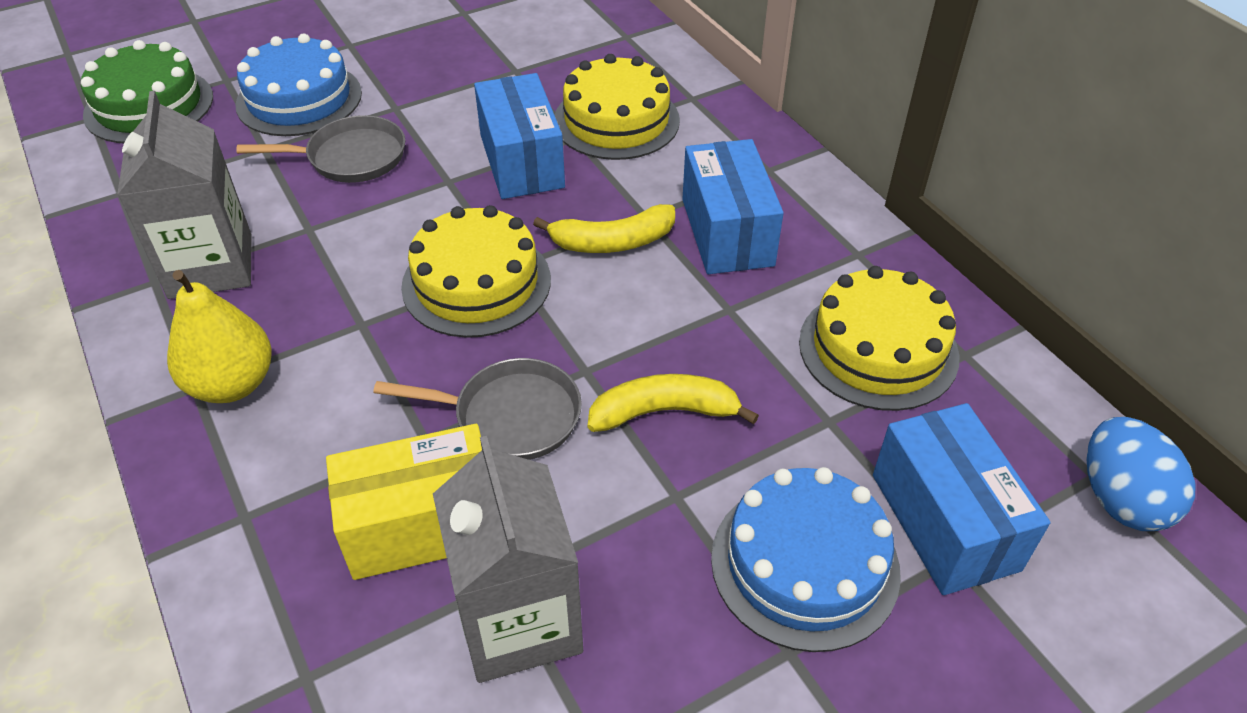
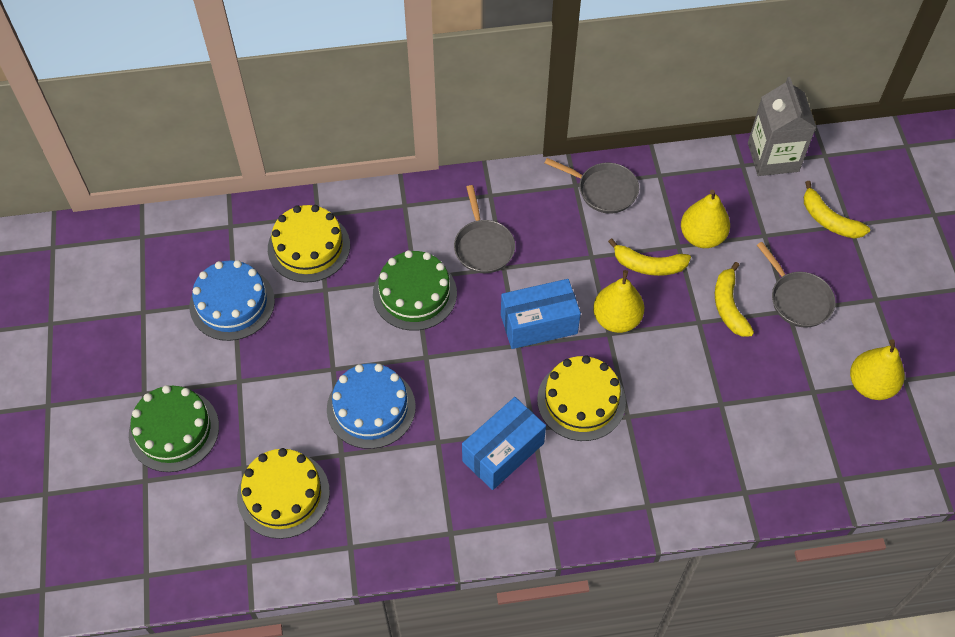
blue box: [474,73,565,199] [682,139,784,274] [873,403,1050,595] = 3 -> [462,397,546,490] [501,279,581,349] = 2
blue egg: [1087,417,1196,531] = 1 -> none = 0
green cake: [81,40,213,143] = 1 -> [129,385,219,472] [373,250,457,331] = 2
grey carton: [117,91,252,299] [433,436,583,683] = 2 -> [748,77,817,176] = 1
grey pan: [236,115,405,183] [373,358,582,460] = 2 -> [454,185,515,273] [545,158,639,214] [757,242,836,328] = 3
yellow banana: [533,204,675,253] [588,374,759,432] = 2 -> [608,238,691,276] [715,262,754,337] [804,181,870,239] = 3
yellow box: [326,424,482,580] = 1 -> none = 0
yellow pear: [167,270,272,403] = 1 -> [593,270,644,333] [681,190,730,248] [850,339,905,400] = 3

